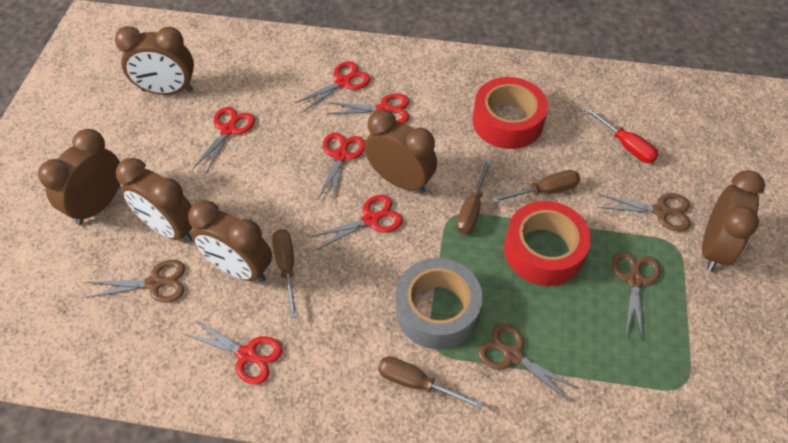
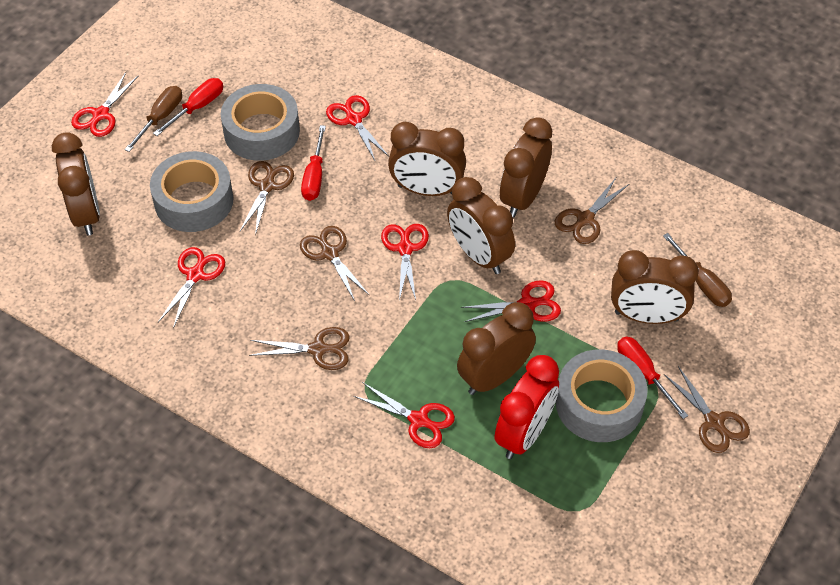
brown scissors: [86,260,185,303] [478,323,579,403] [598,193,691,232] [612,252,661,339] = 4 -> [240,161,294,236] [249,327,350,370] [300,226,369,301] [554,178,629,244] [664,366,750,453] = 5
brown screwdriver: [272,229,298,318] [378,356,483,409] [456,159,491,234] [492,170,580,203] = 4 -> [125,86,182,152] [663,233,732,307] = 2
grey tape: [396,258,483,349] = 1 -> [150,151,234,232] [221,84,300,161] [556,349,648,442] = 3
red clock: none = 0 -> [495,355,559,459] = 1
red screwdriver: [584,107,659,163] = 1 -> [153,78,223,136] [301,125,326,201] [617,337,688,419] = 3
red tape: [473,77,548,149] [504,201,591,286] = 2 -> none = 0

